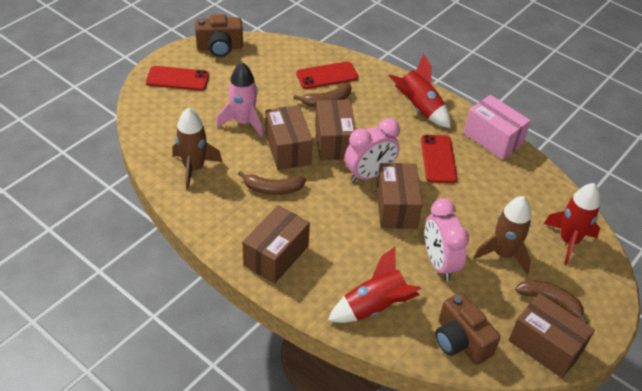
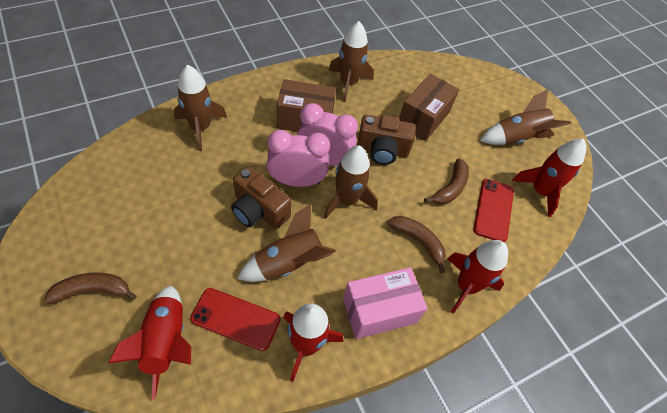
brown box: [242,205,310,284] [266,105,313,170] [315,99,356,160] [376,163,423,229] [508,293,595,378] = 5 -> [277,79,336,132] [399,74,459,141] = 2
brown rocket: [172,107,222,190] [473,196,531,274] = 2 -> [174,65,227,151] [238,204,336,282] [324,145,378,219] [328,21,374,102] [480,89,571,145] = 5
pink rocket: [216,62,263,137] = 1 -> none = 0
red phone: [146,66,209,91] [296,61,358,89] [421,135,457,183] = 3 -> [190,288,280,351] [473,179,514,242] = 2
red rocket: [328,247,421,323] [389,54,451,128] [544,183,600,264] = 3 -> [108,285,191,399] [283,304,343,382] [447,240,508,313] [512,139,587,217] = 4

